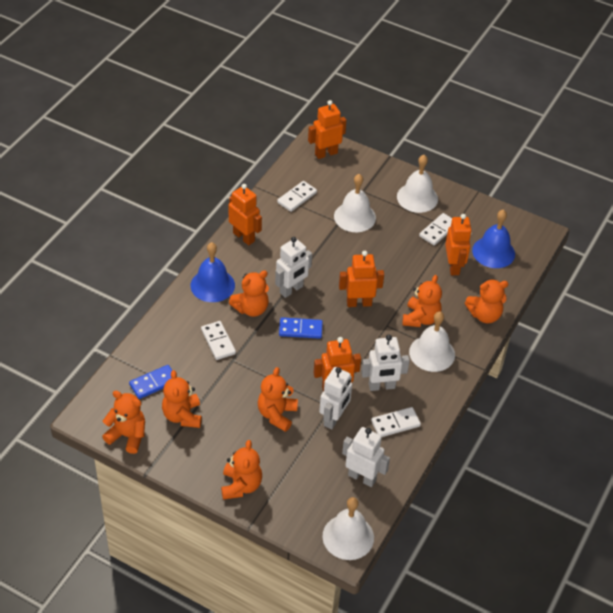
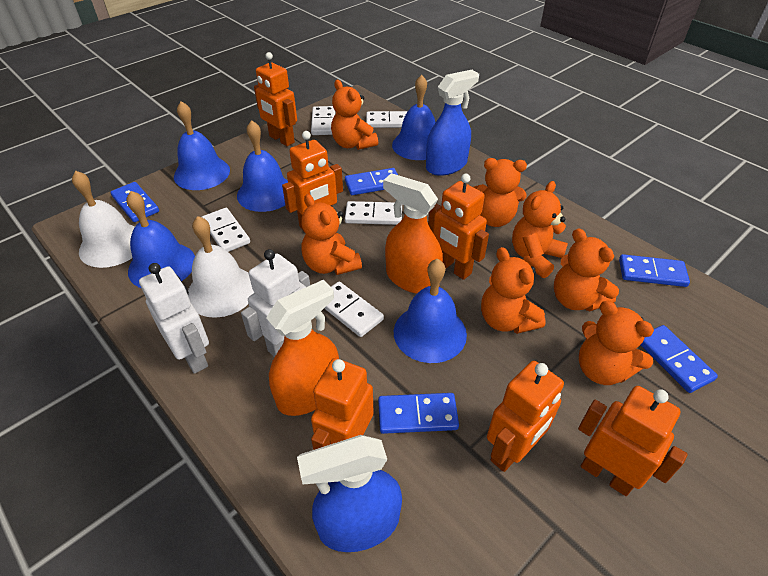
blue bell: [191,242,235,302] [472,210,515,268] = 2 -> [126,191,195,288] [174,101,230,190] [237,120,288,212] [392,75,435,160] [394,258,467,363] = 5
blue domino: [129,365,172,399] [279,317,323,339] = 2 -> [110,182,159,222] [345,168,398,195] [378,393,459,434] [619,254,690,287] [641,325,718,393] = 5
blue spray bottle: none = 0 -> [297,435,402,552] [426,70,479,176] = 2
orange robot: [229,184,262,245] [308,100,347,159] [314,337,361,391] [339,251,384,307] [445,214,472,275] = 5 -> [254,52,297,146] [282,131,343,231] [311,358,374,450] [428,174,489,280] [487,361,564,472] [578,386,688,496] = 6
orange spray bottle: none = 0 -> [266,280,339,416] [383,173,443,294] = 2
white bell: [322,497,374,560] [334,174,376,232] [397,155,438,213] [409,311,455,372] = 4 -> [72,170,135,268] [188,216,255,318] = 2
white domino: [201,321,236,360] [277,181,317,212] [371,407,421,437] [419,213,452,245] = 4 -> [202,208,250,252] [311,106,335,135] [324,282,384,337] [345,201,402,225] [366,111,408,128] = 5
white robot: [275,237,312,298] [319,367,352,430] [342,427,390,487] [361,334,410,391] = 4 -> [139,263,209,374] [241,249,310,357] = 2

